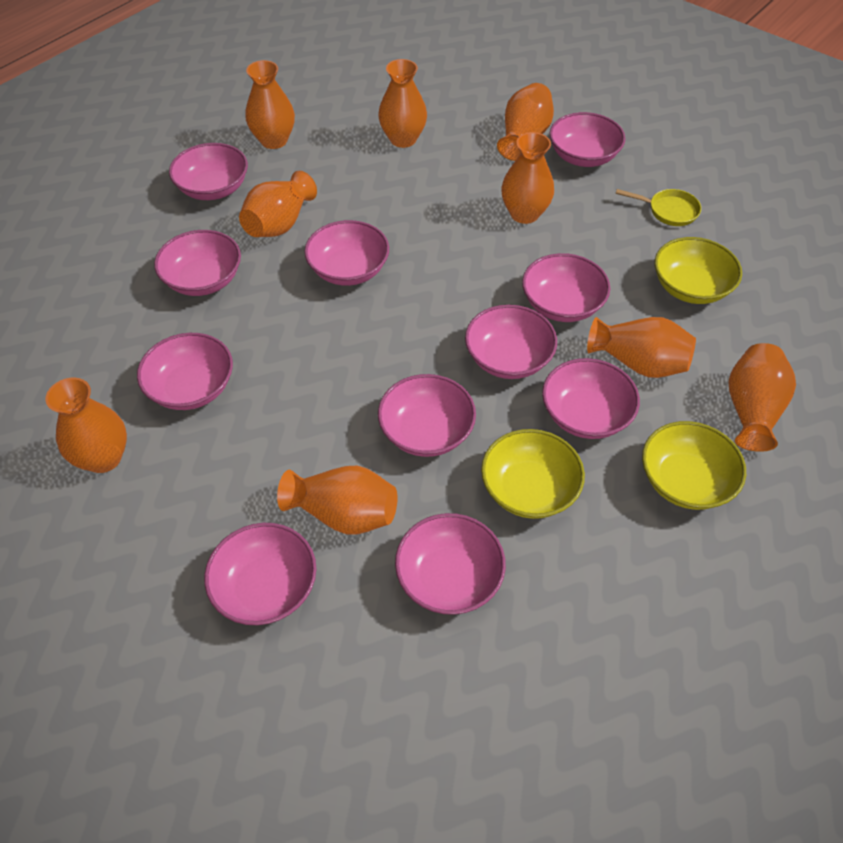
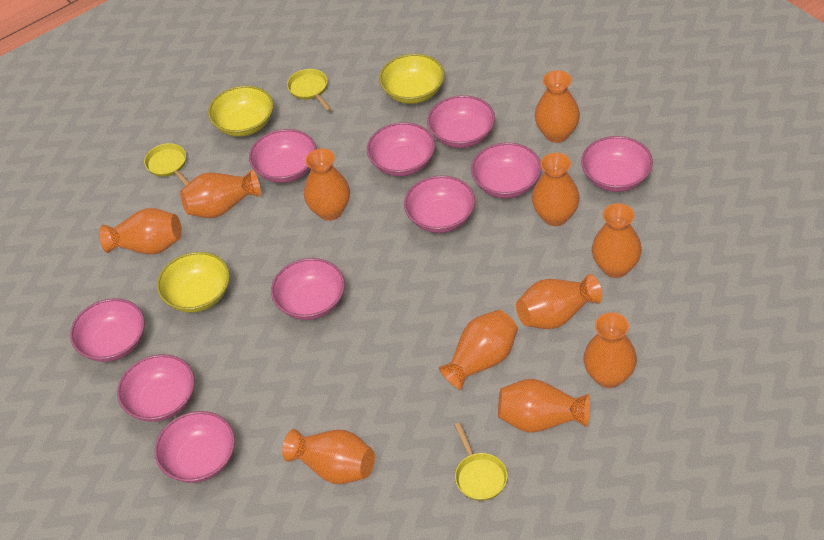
orange vase: [46,378,127,473] [239,171,317,237] [246,60,295,149] [277,466,397,535] [378,59,427,148] [497,83,554,161] [501,132,554,224] [587,317,696,378] [729,343,796,452] = 9 -> [99,208,182,254] [180,170,261,218] [282,429,375,484] [304,149,350,221] [438,310,518,390] [498,379,590,433] [516,274,602,329] [532,153,580,226] [535,70,580,143] [584,312,637,388] [592,203,642,278] = 11
pink bowl: [137,333,233,410] [154,230,241,296] [169,143,248,200] [204,523,316,625] [304,220,389,286] [378,374,476,457] [395,513,506,615] [465,305,557,379] [522,253,611,322] [542,358,640,439] [550,112,625,167] = 11 -> [70,298,145,362] [117,354,195,422] [155,411,235,483] [249,129,317,183] [271,258,345,320] [367,122,435,176] [404,175,475,233] [427,95,495,148] [471,143,542,198] [581,136,653,192] = 10
yellow pan: [616,189,701,226] = 1 -> [144,143,190,186] [287,69,332,111] [454,422,508,501] = 3

